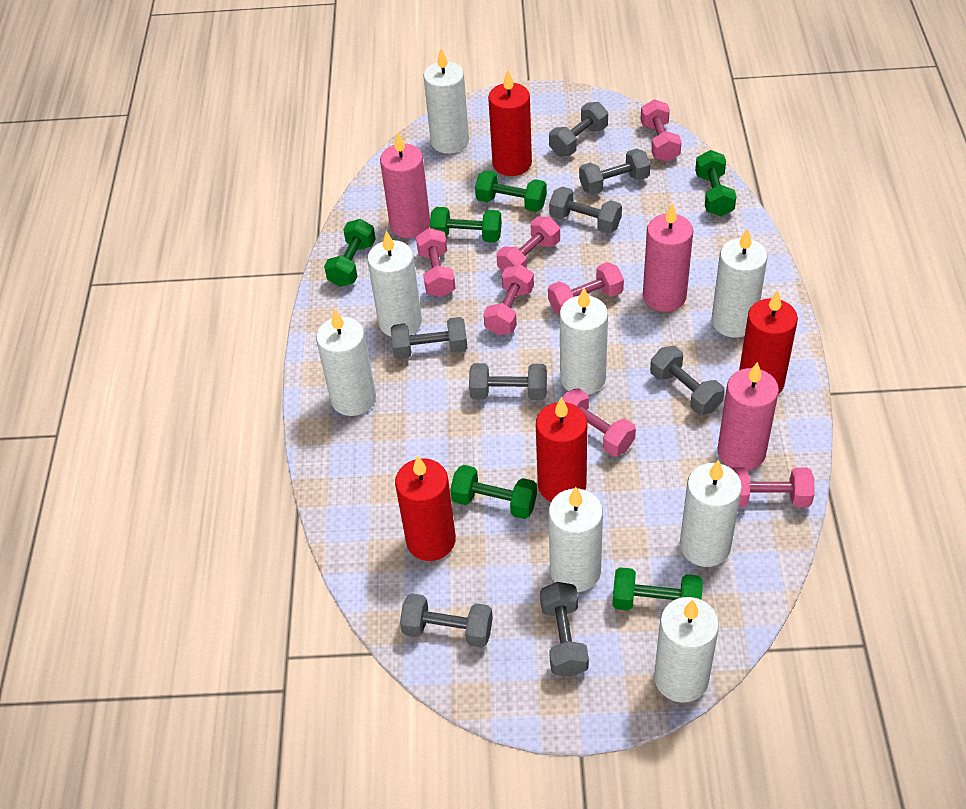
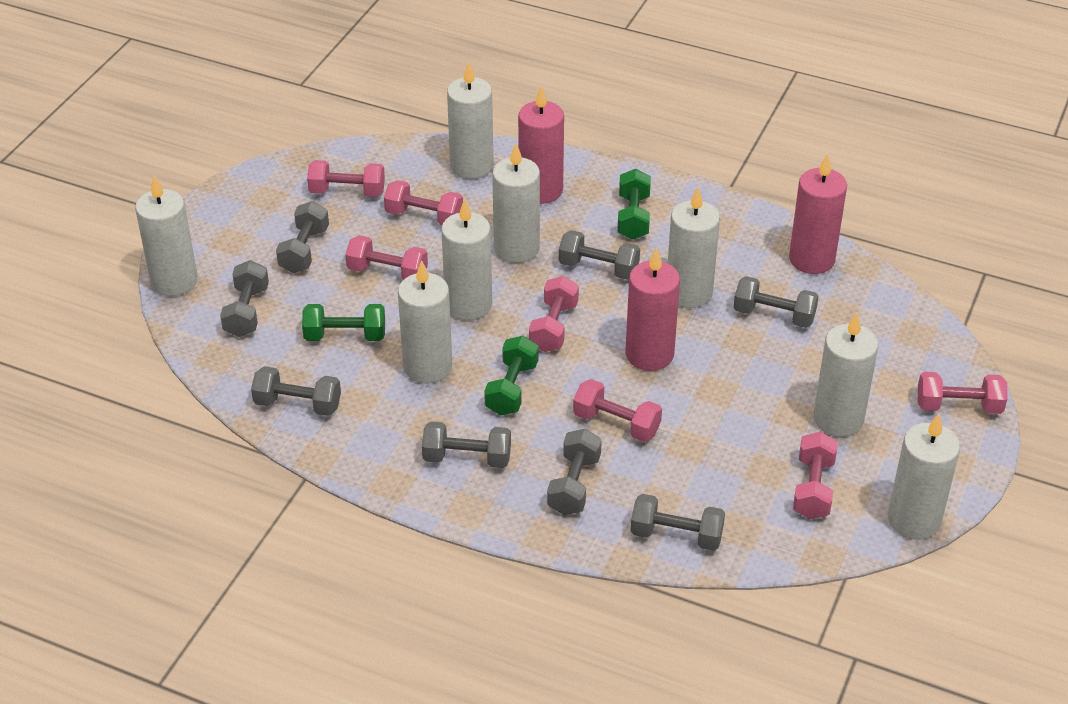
green dumbbell: [324,219,376,287] [430,207,502,242] [450,465,537,519] [475,170,547,212] [612,567,703,611] [695,150,736,216] = 6 -> [302,304,385,341] [484,336,539,416] [617,169,651,240] = 3
red candle: [395,455,456,561] [488,70,532,176] [536,397,588,502] [739,290,798,394] = 4 -> none = 0

